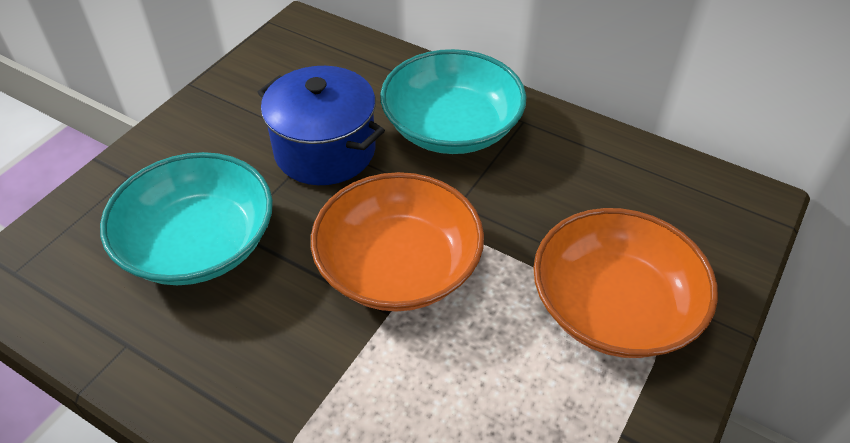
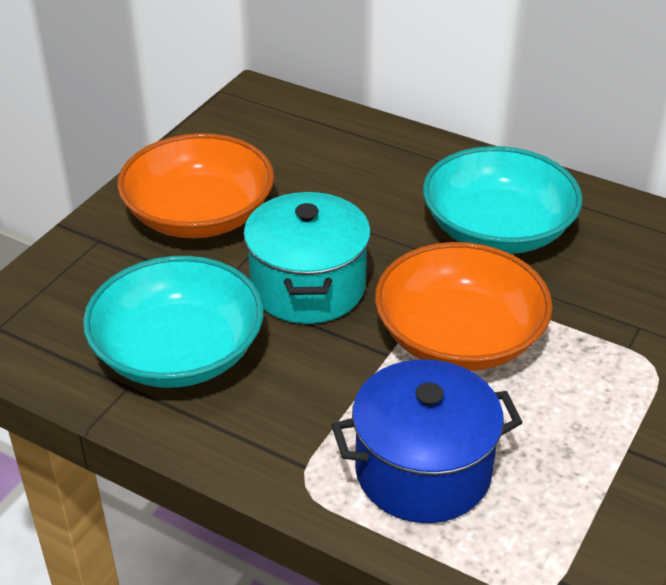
turquoise pot: none = 0 -> [243,192,371,324] = 1

